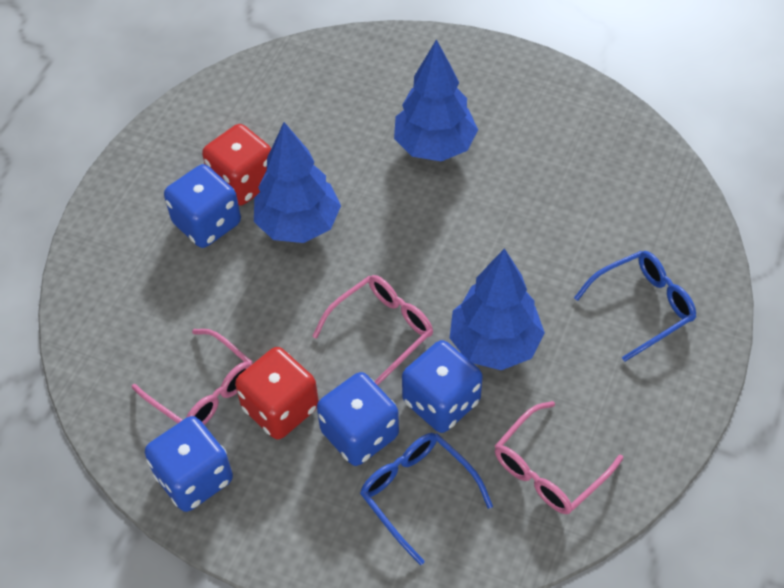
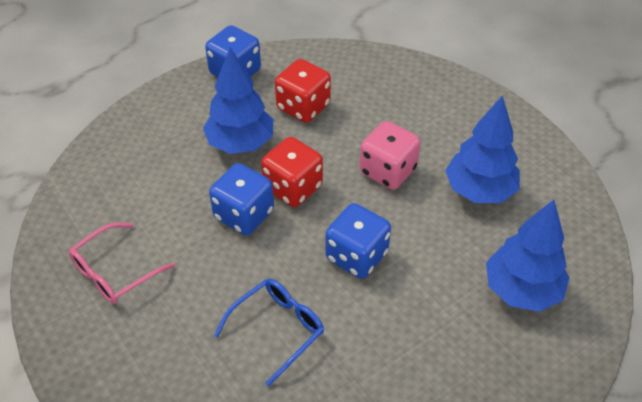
blue dice: [145,416,233,512] [164,164,241,248] [317,372,399,466] [402,340,483,433] = 4 -> [205,25,261,77] [209,163,274,235] [325,203,391,279] = 3
blue glasses: [360,433,493,565] [574,251,696,361] = 2 -> [214,279,324,387] = 1
pink dice: none = 0 -> [360,121,421,190] = 1
pink glasses: [132,329,253,425] [312,275,433,385] [495,401,623,514] = 3 -> [69,222,175,304] = 1

